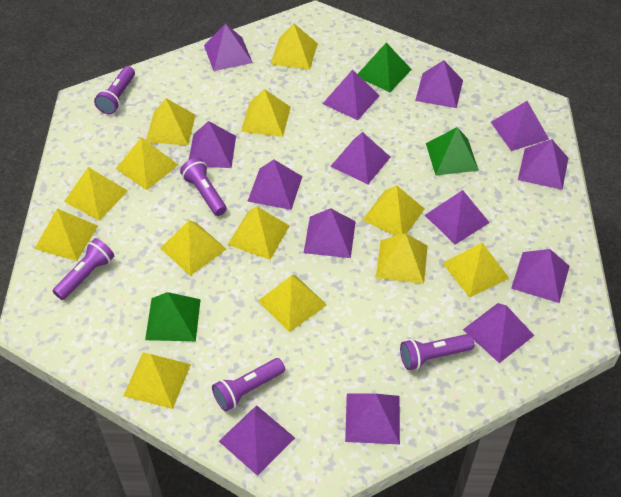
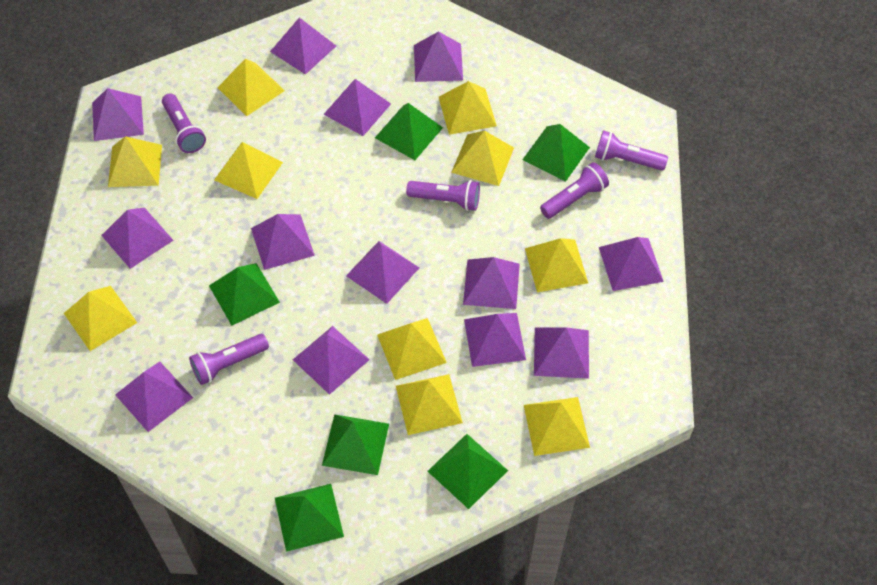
green pyramid: [145,292,201,341] [358,43,412,92] [426,127,479,175] = 3 -> [209,263,280,326] [275,484,344,552] [322,414,389,475] [375,103,443,160] [427,434,508,509] [522,124,590,182] = 6
purple pyramid: [189,121,236,168] [204,24,253,71] [219,405,295,476] [247,160,303,210] [304,208,356,258] [323,69,380,120] [331,132,390,184] [345,394,400,444] [415,60,463,108] [425,190,490,244] [463,303,534,363] [491,101,549,151] [511,249,570,303] [518,139,568,190] = 14 -> [92,88,144,141] [101,207,173,269] [115,362,193,432] [251,214,315,270] [270,17,336,75] [293,326,370,395] [324,79,391,136] [346,241,419,304] [414,31,463,82] [463,257,520,309] [464,313,526,367] [534,327,589,379] [599,237,664,291] = 13
yellow pyramid: [35,209,98,261] [64,167,128,220] [116,137,178,190] [123,352,191,409] [146,99,195,145] [160,220,227,276] [228,207,289,260] [241,89,291,137] [258,275,327,333] [271,23,318,70] [363,185,424,236] [376,233,428,284] [442,243,509,298] = 13 -> [64,286,137,351] [108,136,162,187] [214,142,283,199] [217,59,285,116] [377,318,447,380] [396,374,463,435] [439,81,497,135] [451,130,514,186] [524,397,590,456] [525,238,588,292] = 10

